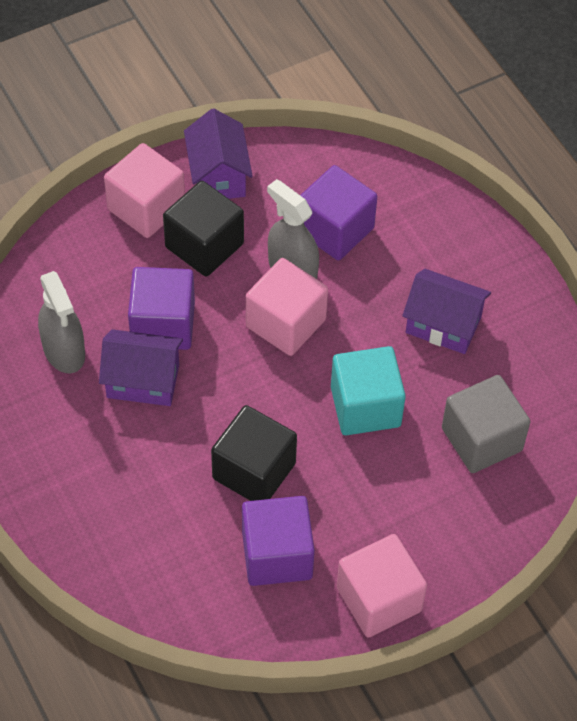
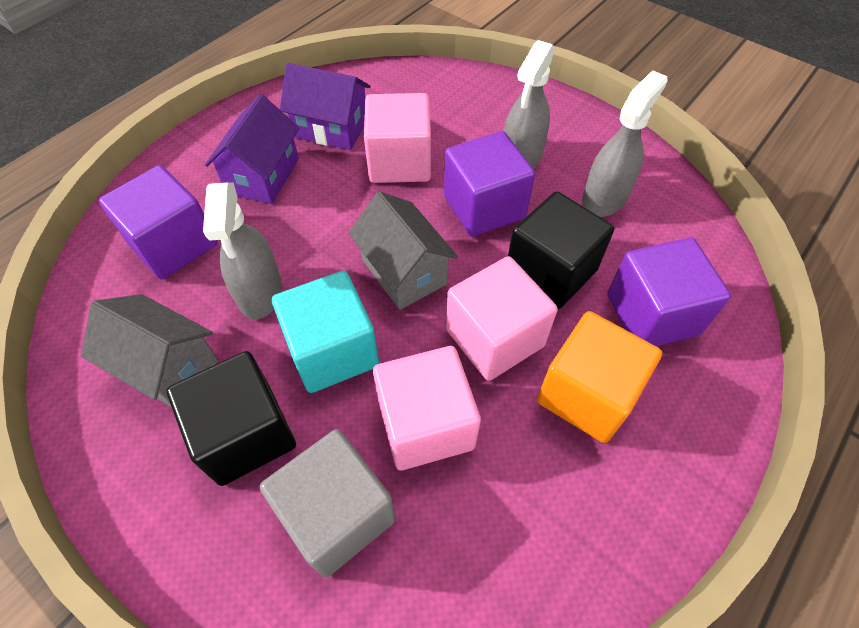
grey house: none = 0 -> [81,294,218,407] [349,191,458,310] = 2
grey spray bottle: [38,271,85,373] [267,179,319,279] = 2 -> [203,182,282,319] [503,40,555,169] [582,70,668,217] = 3
orange cube: none = 0 -> [537,311,662,443] = 1
purple house: [99,329,183,406] [184,108,253,199] [402,269,491,354] = 3 -> [205,94,299,204] [280,63,370,150] = 2

